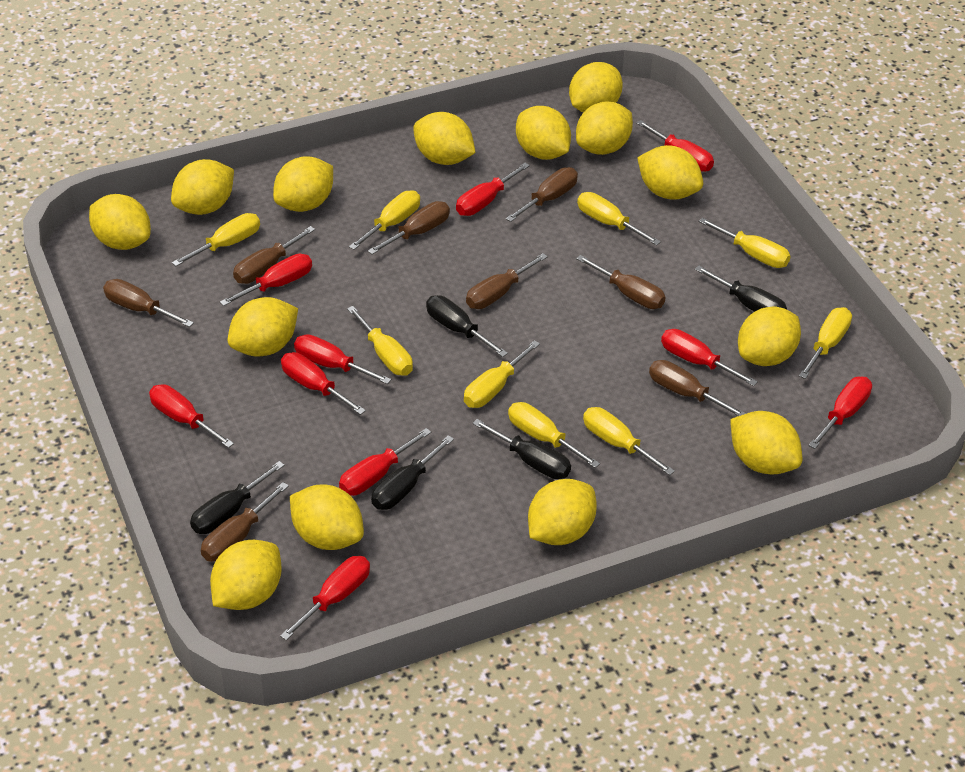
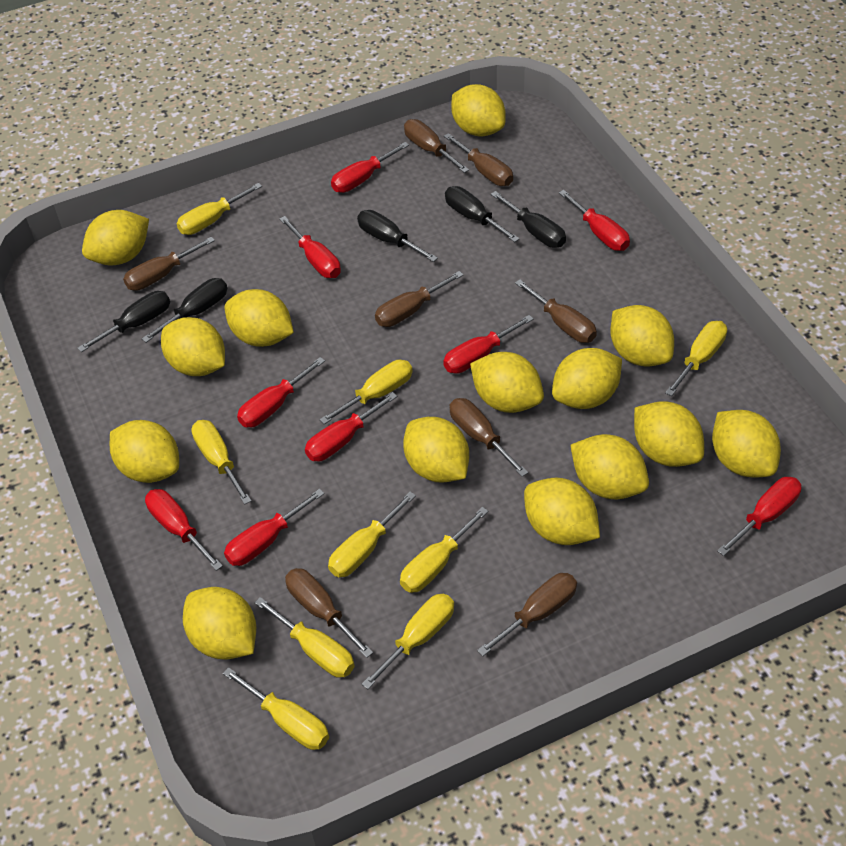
red screwdriver: [149,384,234,448] [220,254,312,306] [280,556,370,641] [281,352,366,415] [294,334,391,384] [339,428,431,496] [456,163,530,216] [636,120,714,172] [661,329,758,386] [808,377,872,449] = 10 -> [145,489,223,571] [224,489,325,566] [237,357,325,427] [279,216,341,278] [305,392,397,462] [331,142,409,193] [443,315,534,374] [559,190,630,251] [717,477,802,556] = 9

